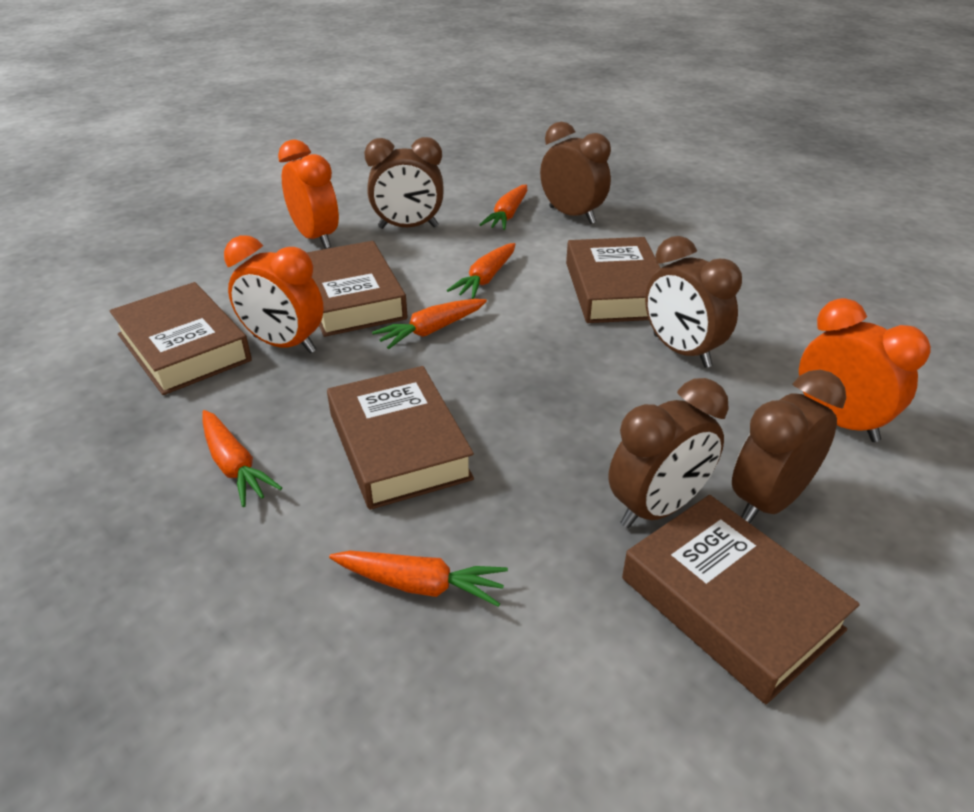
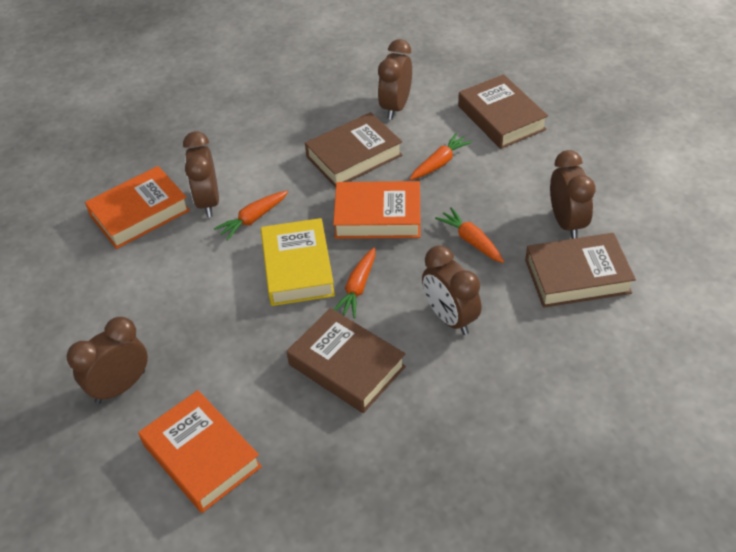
brown book: [109,282,252,395] [306,241,408,337] [327,366,474,510] [566,237,660,323] [622,495,860,704] = 5 -> [287,308,406,413] [305,112,402,188] [458,74,548,149] [525,233,636,308] = 4
orange book: none = 0 -> [85,166,190,249] [138,390,262,513] [333,181,420,239] = 3
orange carrot: [202,410,282,507] [329,551,508,607] [372,299,487,349] [447,243,515,299] [479,185,527,230] = 5 -> [214,191,288,241] [334,248,375,318] [410,133,472,180] [435,207,504,263] = 4
orange clock: [224,235,324,353] [278,139,339,249] [799,298,931,442] = 3 -> none = 0
yellow book: none = 0 -> [261,218,335,306] = 1

